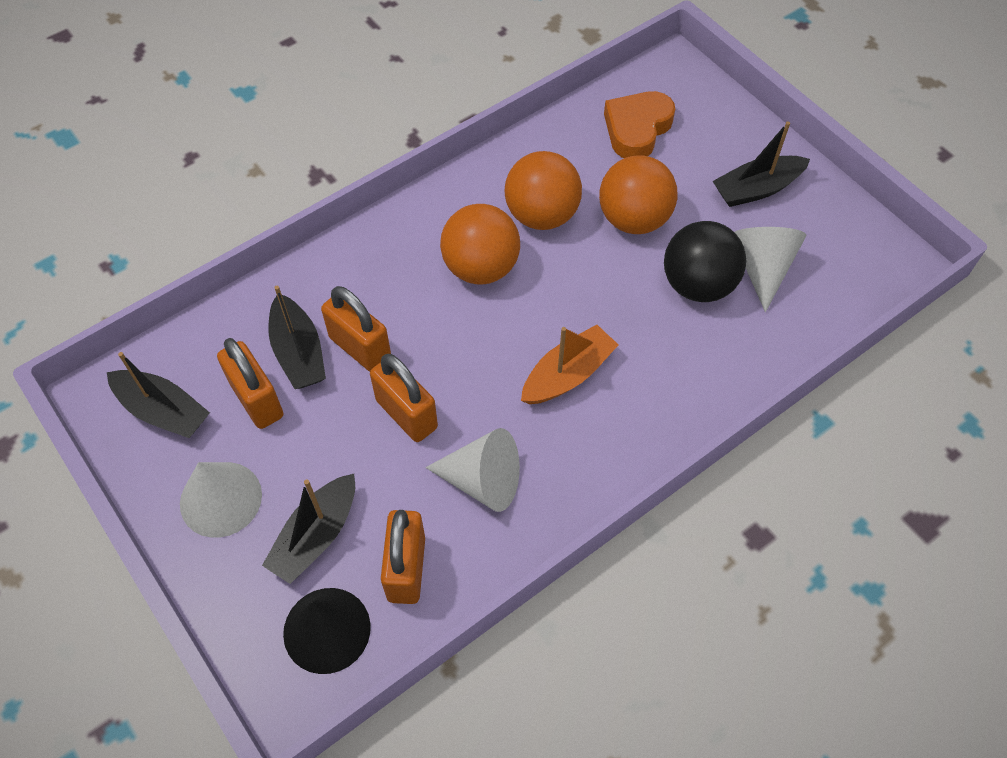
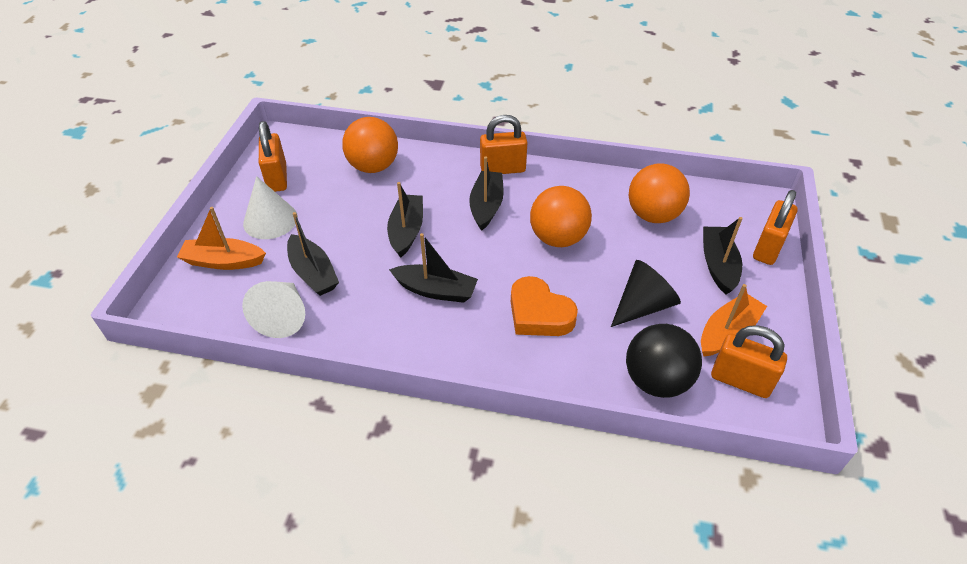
black boat: [107,352,210,438] [262,474,355,584] [268,286,326,389] [713,122,810,207] = 4 -> [287,212,339,296] [387,182,423,258] [389,233,478,303] [469,157,503,231] [703,217,743,295] = 5
orange boat: [521,325,618,404] = 1 -> [177,207,266,270] [701,284,767,357] = 2
white cone: [180,462,262,538] [425,428,520,512] [734,227,807,312] = 3 -> [242,281,305,338] [243,176,298,239] = 2

